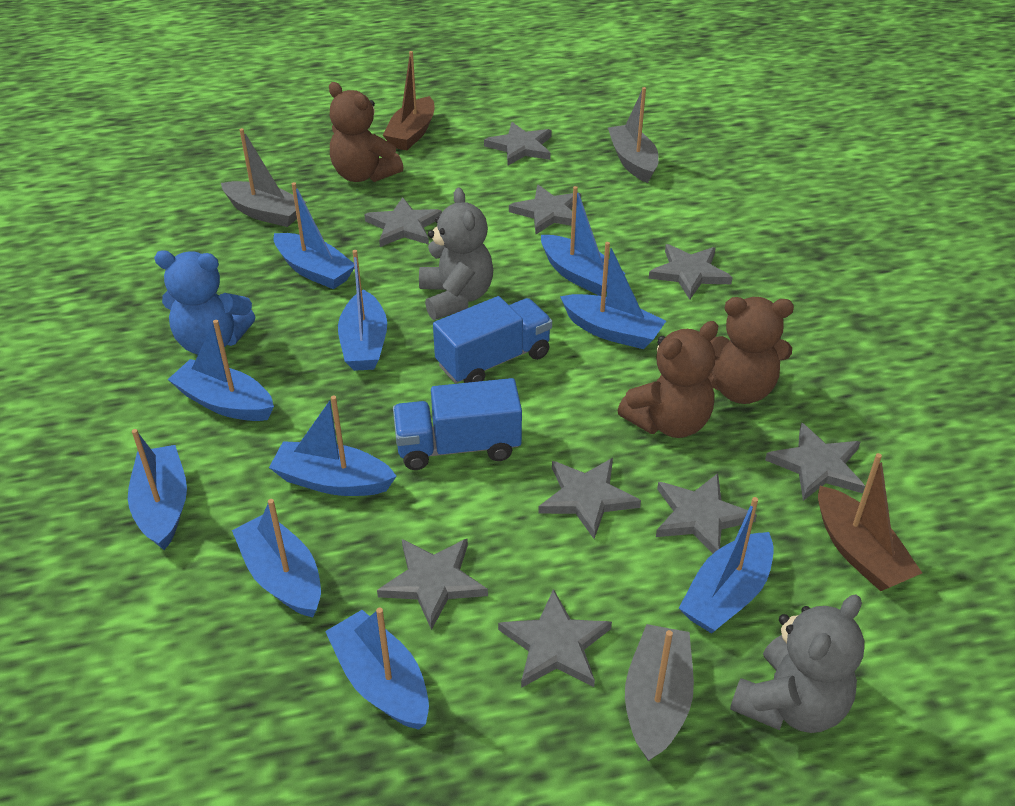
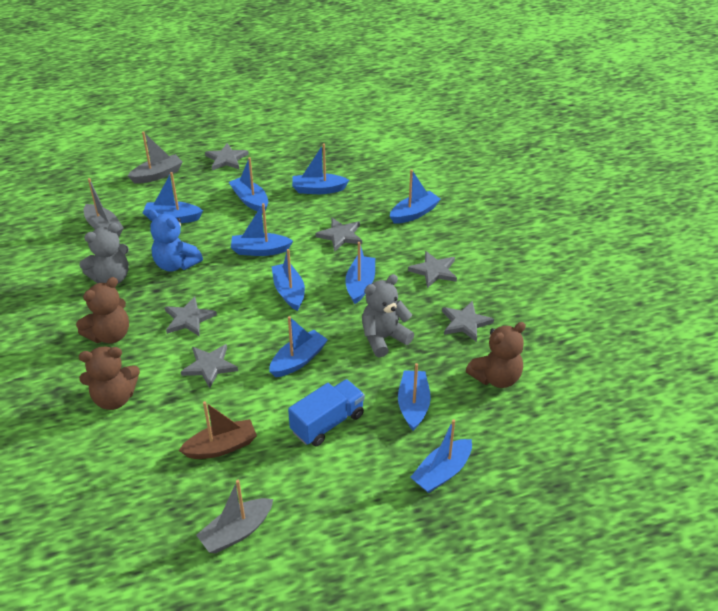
blue truck: [393,378,522,470] [433,296,552,383] = 2 -> [288,379,365,446] = 1
brown boat: [383,51,434,150] [818,453,922,591] = 2 -> [179,401,257,459] = 1
grey star: [364,197,442,247] [377,539,488,630] [484,122,552,165] [498,589,612,688] [509,185,581,234] [538,458,641,539] [649,244,733,299] [656,473,757,553] [765,422,865,501] = 9 -> [165,296,217,336] [181,344,238,388] [205,143,249,170] [316,218,362,252] [408,251,457,288] [442,301,494,342] = 6

